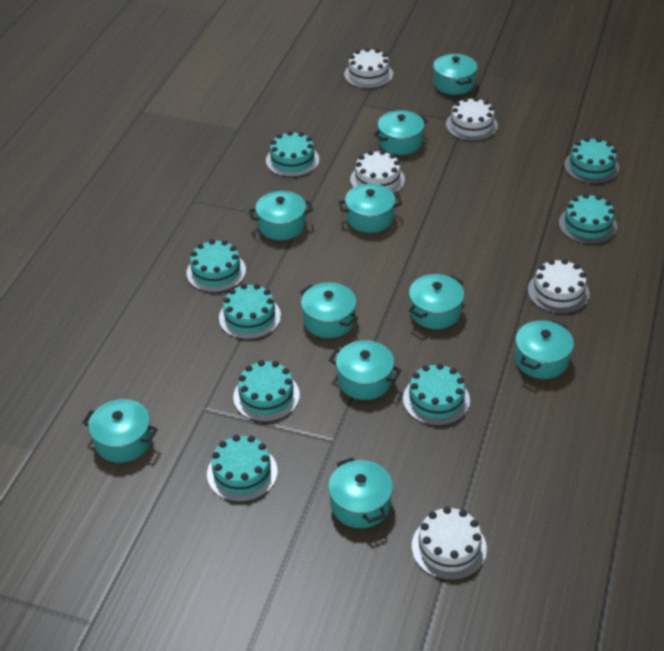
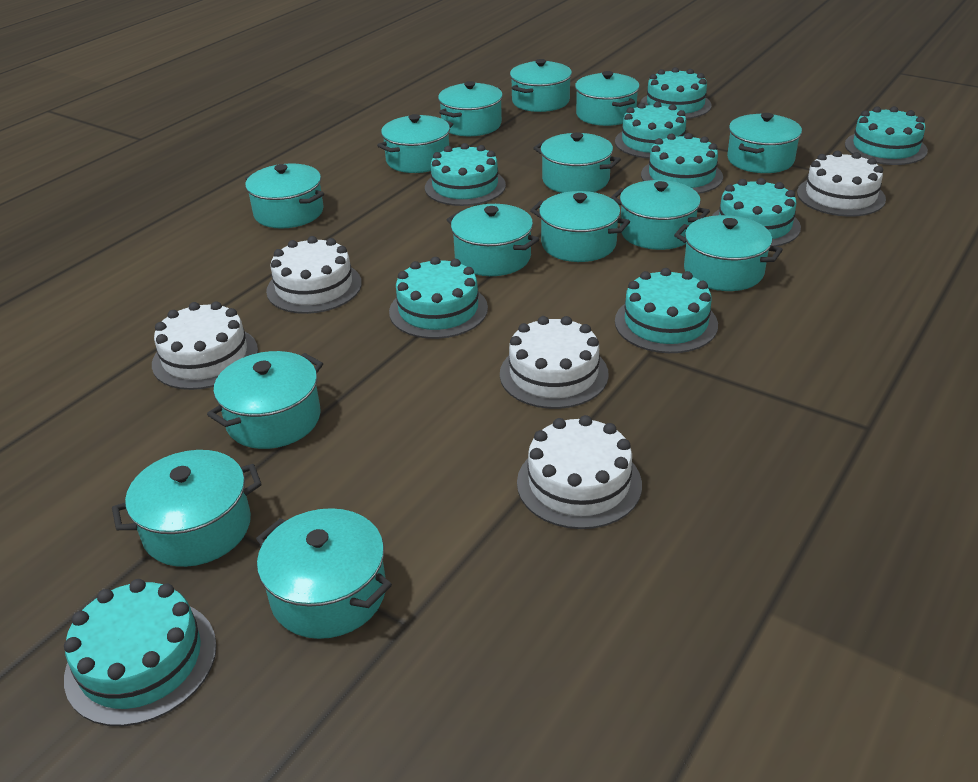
turquoise cake: [186,239,246,292] [207,435,278,502] [219,284,281,340] [233,360,300,422] [266,131,319,177] [403,363,470,426] [559,193,617,244] [564,137,619,184] = 8 -> [64,579,217,726] [389,257,488,339] [425,143,506,206] [615,102,686,159] [615,268,718,353] [640,67,712,119] [641,133,723,194] [712,178,801,247] [845,106,928,165] = 9
turquoise pot: [82,399,158,463] [249,191,313,240] [300,282,358,338] [328,457,393,528] [329,340,402,400] [339,184,402,233] [374,110,428,155] [409,274,464,329] [433,54,477,95] [515,320,574,379] = 10 -> [112,450,262,567] [207,351,323,449] [245,163,324,229] [256,508,392,639] [377,114,453,173] [438,81,503,136] [447,204,539,276] [510,59,572,112] [530,191,630,262] [533,132,621,193] [575,71,640,126] [611,180,710,250] [674,215,783,291] [727,113,802,173] = 14

